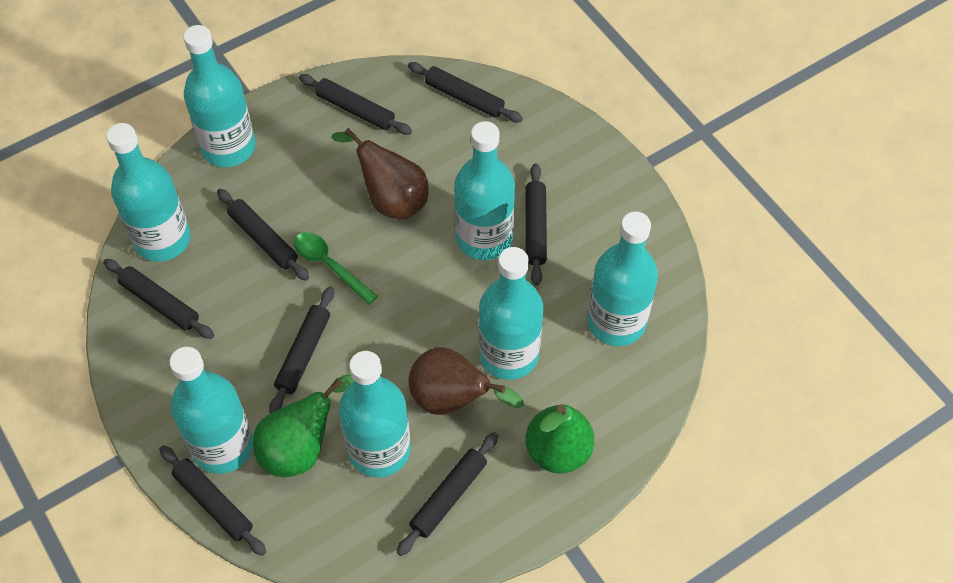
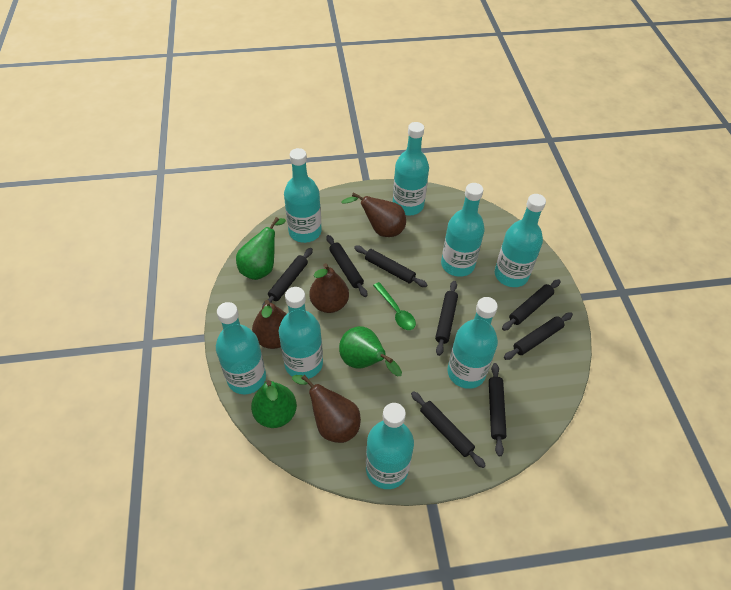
brown pear: [331,128,429,219] [408,347,524,415] = 2 -> [252,300,287,349] [292,375,361,443] [309,263,349,313] [341,193,406,237] = 4
green pear: [253,374,354,477] [525,404,594,474] = 2 -> [236,217,286,280] [251,380,297,428] [339,326,402,377] = 3
turquoise bottle: [106,123,191,262] [169,347,253,474] [183,25,256,167] [339,351,411,478] [454,121,515,260] [479,247,543,380] [587,212,658,346] = 7 -> [216,302,266,394] [279,287,323,379] [284,148,322,243] [366,403,414,489] [393,122,429,216] [441,183,485,277] [447,297,498,389] [495,194,546,287] = 8

